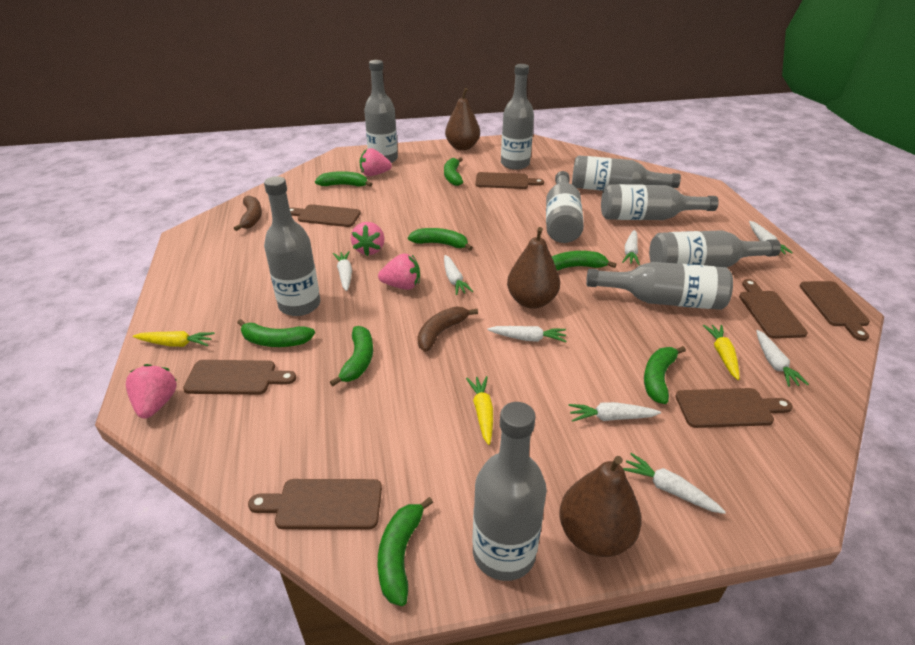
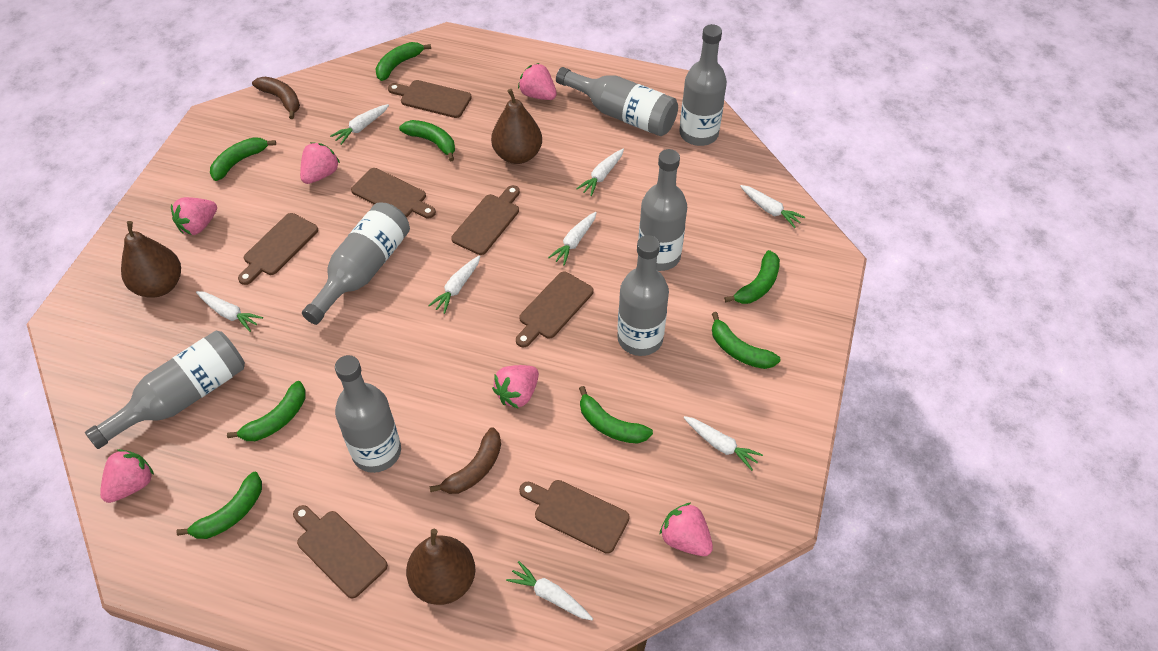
grey bottle: [264,176,320,316] [364,60,398,163] [473,402,547,581] [501,64,534,170] [546,171,584,243] [572,155,681,191] [586,262,733,310] [601,184,719,220] [649,230,781,268] = 9 -> [85,330,245,449] [302,202,410,325] [335,355,401,473] [556,67,678,136] [617,235,669,356] [638,149,687,271] [679,24,727,146] = 7
pink strawberry: [126,364,177,418] [351,222,385,256] [360,148,392,176] [378,253,420,290] = 4 -> [100,449,154,503] [171,197,217,235] [300,142,340,184] [492,365,539,409] [518,63,557,100] [659,503,713,556] = 6
yellow carrot: [133,331,215,347] [466,376,493,445] [703,325,739,380] = 3 -> none = 0

